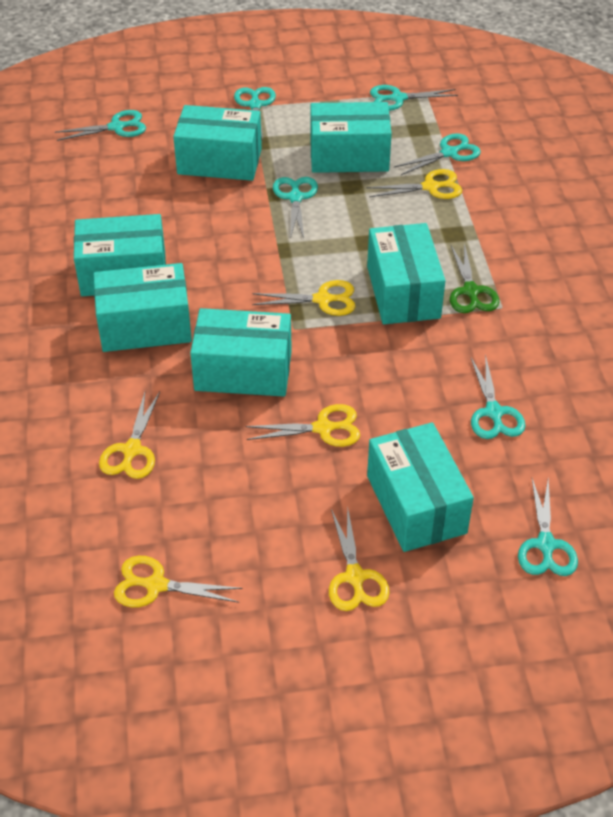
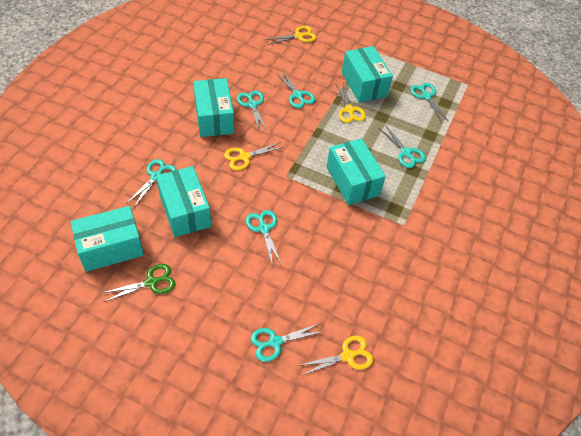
turquoise box: [74,214,166,296] [93,263,192,352] [173,105,262,181] [190,308,292,397] [310,102,392,173] [367,223,445,324] [367,422,474,552] = 7 -> [71,206,144,272] [156,166,211,237] [193,78,234,137] [327,138,386,205] [342,46,393,103] = 5
yellow scissors: [99,392,160,479] [114,556,243,607] [245,404,360,447] [252,280,356,316] [329,506,390,611] [367,169,462,199] = 6 -> [224,142,284,170] [265,26,316,45] [298,335,373,376] [336,83,366,123] = 4

